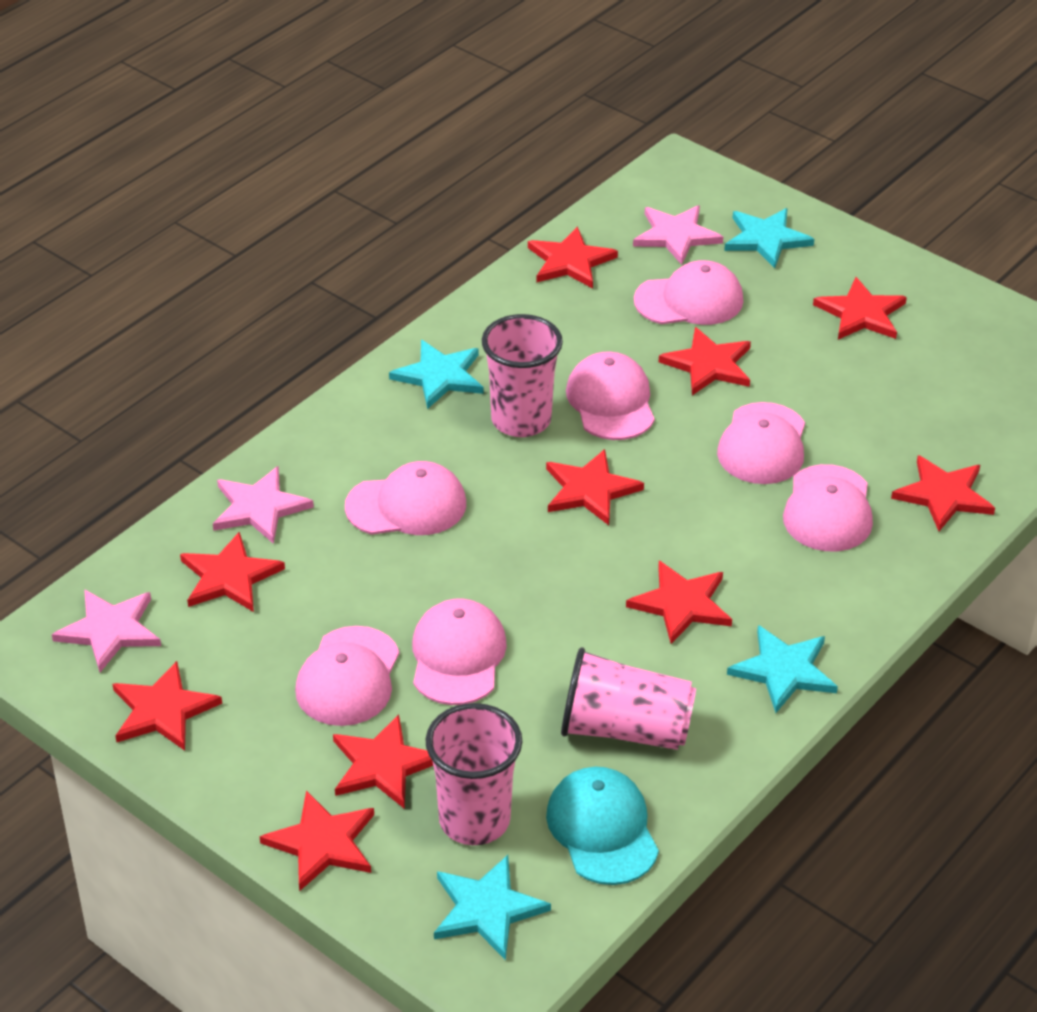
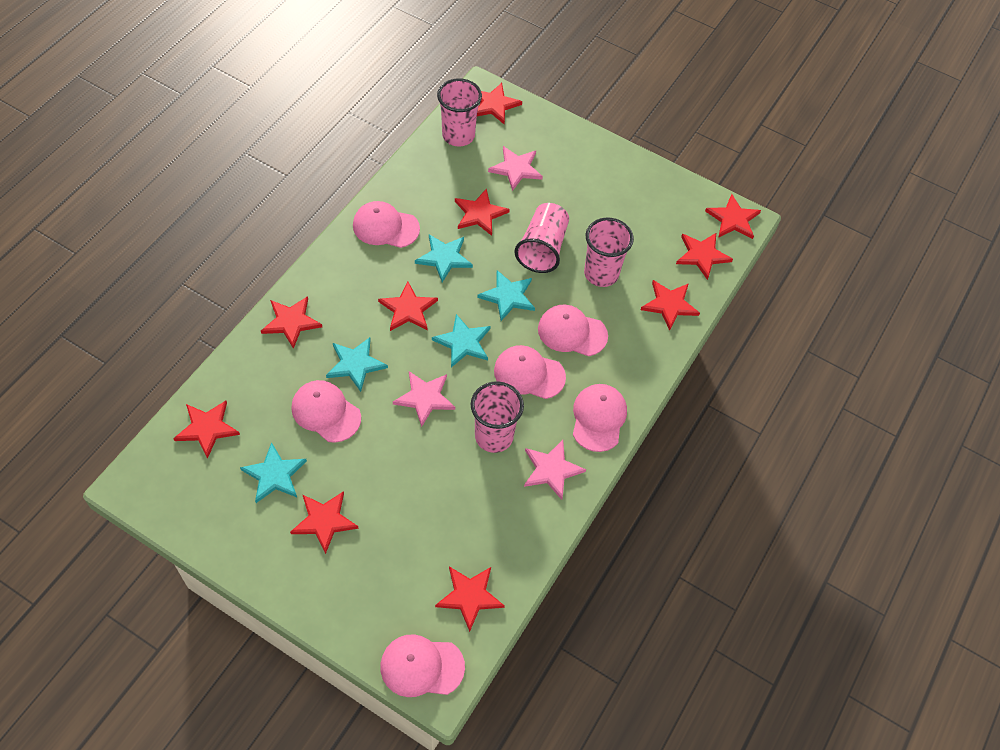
pink cap: [295,626,399,726] [345,461,466,535] [412,598,507,705] [566,351,655,440] [634,260,743,325] [717,402,805,484] [783,464,873,551] = 7 -> [291,380,361,443] [353,201,420,248] [380,634,465,697] [494,345,566,399] [538,305,608,356] [573,384,627,452] = 6
pink cup: [425,703,522,845] [482,314,563,437] [561,647,696,750] = 3 -> [437,78,482,146] [471,381,524,453] [514,203,569,273] [584,218,634,287] = 4
turquoise cap: [546,767,659,885] = 1 -> none = 0
turquoise star: [389,340,483,409] [434,855,551,960] [724,208,814,268] [727,625,838,713] = 4 -> [240,442,307,503] [326,337,388,392] [415,234,473,282] [432,314,491,368] [477,270,535,321] = 5

